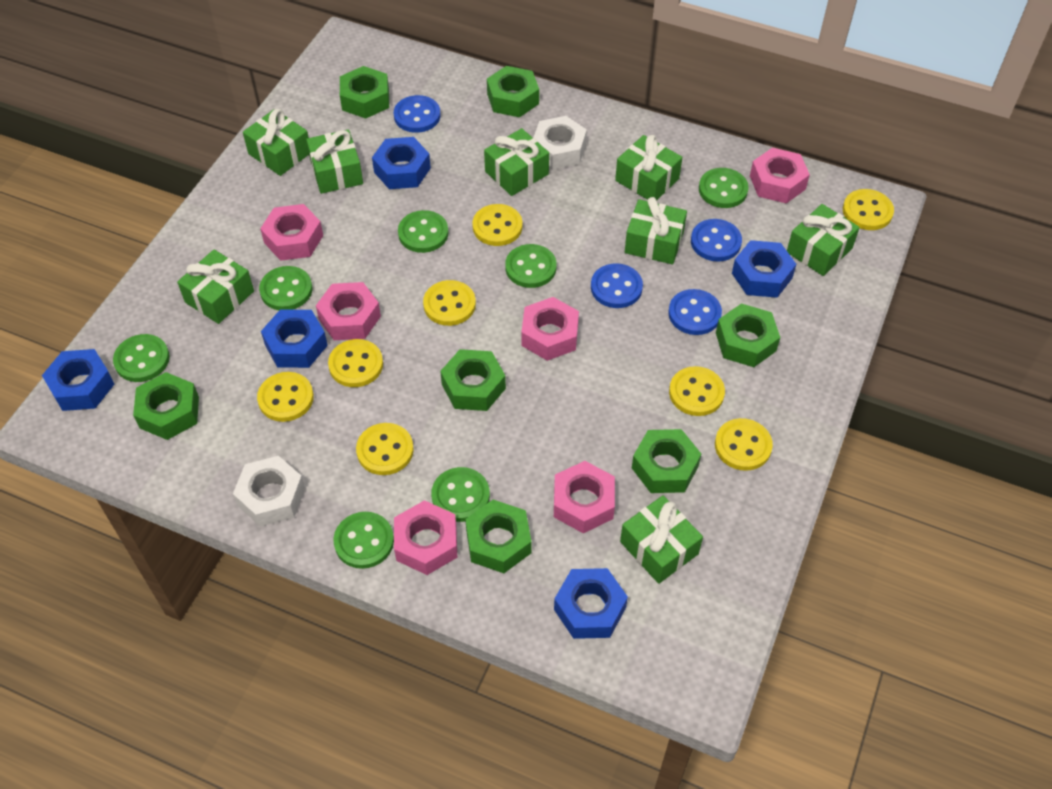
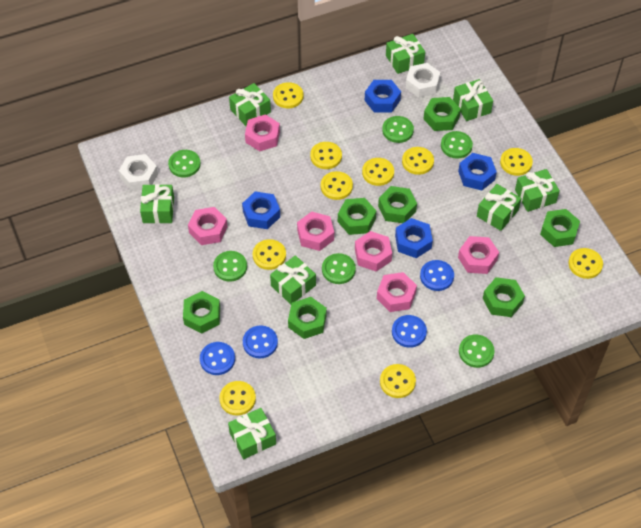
blue nut: [42,349,114,411] [261,310,328,368] [372,137,431,189] [554,568,628,639] [732,240,796,298] = 5 -> [242,191,280,229] [365,80,401,113] [395,218,433,258] [458,153,497,190] = 4
green button: [113,334,170,382] [259,266,312,310] [333,512,394,569] [398,210,448,253] [431,467,490,522] [505,244,557,288] [699,168,749,208] = 7 -> [168,150,201,177] [213,251,247,282] [322,253,356,284] [382,116,414,143] [441,131,473,159] [459,335,495,368] = 6
yellow button: [257,372,314,422] [328,339,383,387] [356,423,414,475] [423,280,476,326] [472,204,522,246] [669,366,725,416] [715,418,773,471] [843,189,894,230] = 8 -> [219,381,256,416] [253,239,286,270] [273,82,303,108] [310,142,342,169] [321,171,353,200] [362,158,394,186] [380,364,416,398] [402,147,434,175] [500,148,533,176] [569,248,603,279] = 10

